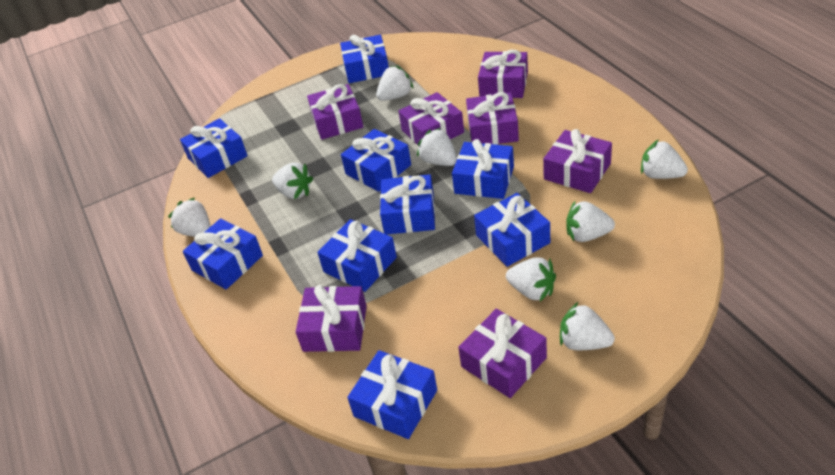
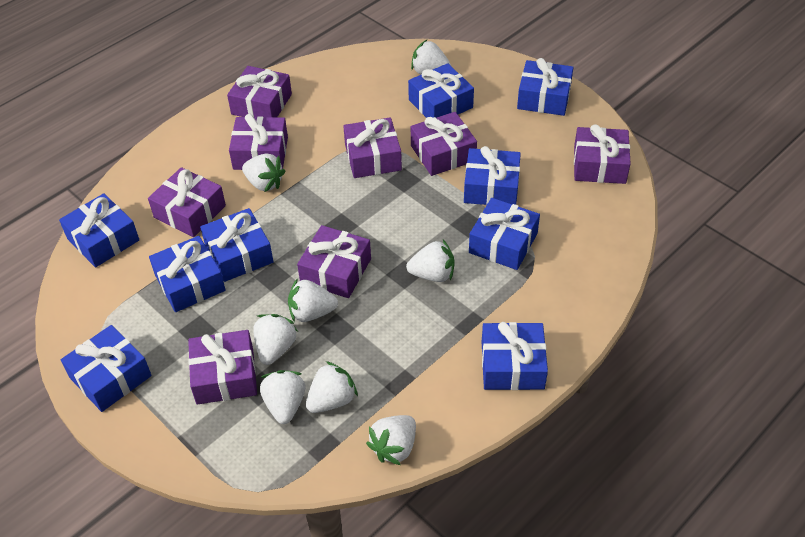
purple gift: [296,285,367,352] [307,84,363,140] [398,92,464,145] [458,309,547,398] [466,92,519,145] [478,50,528,98] [543,129,612,193] = 7 -> [148,167,226,237] [188,330,257,405] [227,66,292,117] [229,114,288,170] [297,225,371,298] [343,118,402,178] [411,112,477,176] [574,124,631,184] = 8

